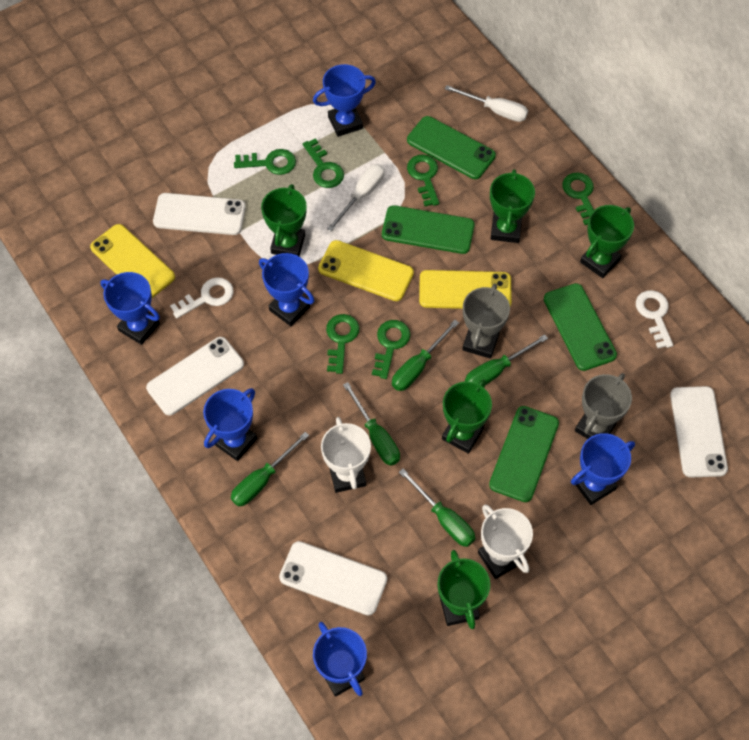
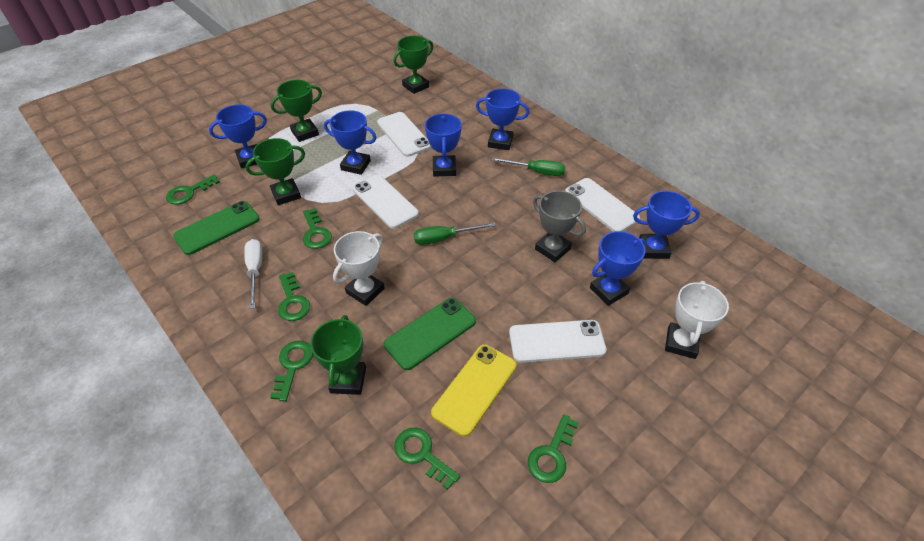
green phone: [382,205,475,254] [407,116,496,179] [489,406,559,502] [544,283,617,371] = 4 -> [173,201,260,255] [384,297,476,370] = 2
green screwdriver: [231,432,309,506] [343,382,400,466] [392,320,459,391] [399,469,475,547] [465,334,548,385] = 5 -> [414,222,495,245] [491,157,566,176] = 2
green trophy: [261,184,307,257] [438,550,490,629] [442,379,492,454] [490,169,535,243] [580,205,634,278] = 5 -> [245,138,305,205] [271,80,322,142] [310,315,366,395] [393,36,433,94] = 4
grey trophy: [462,284,510,359] [575,373,632,439] = 2 -> [533,191,586,262] = 1
white key: [170,277,233,319] [636,290,673,348] = 2 -> none = 0
white screwdriver: [327,164,385,231] [445,85,528,122] = 2 -> [244,239,262,309] = 1
yellow phone: [90,224,175,298] [318,240,414,301] [419,270,512,309] = 3 -> [431,344,517,437] = 1

